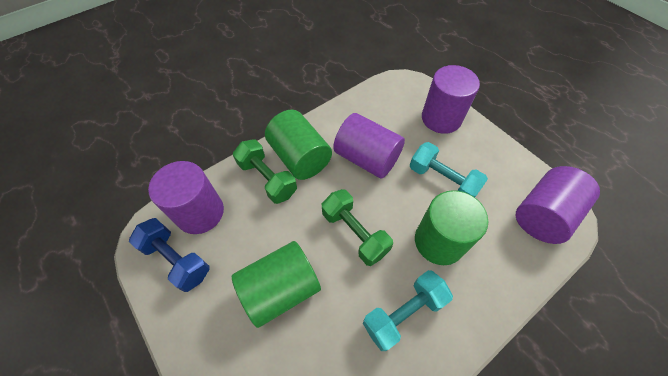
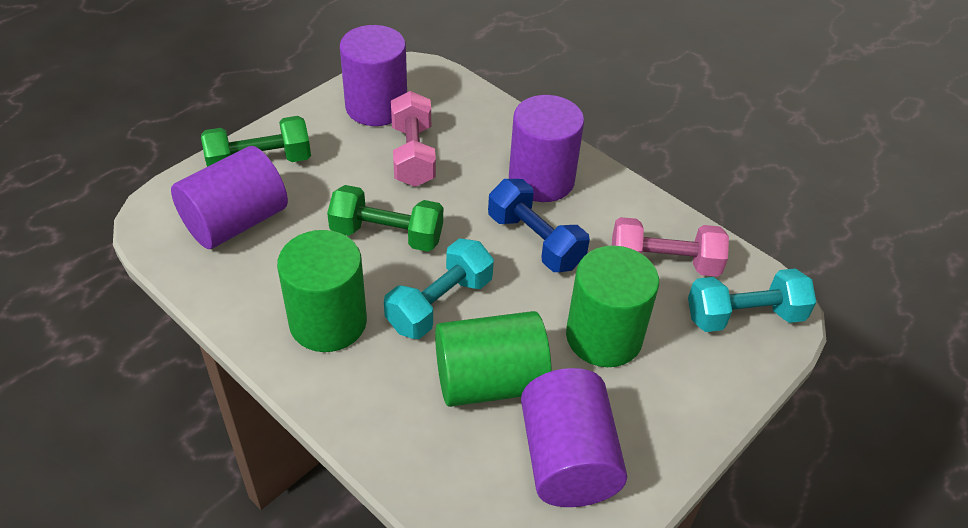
pink dumbbell: none = 0 -> [391,91,436,187] [612,217,729,277] = 2

